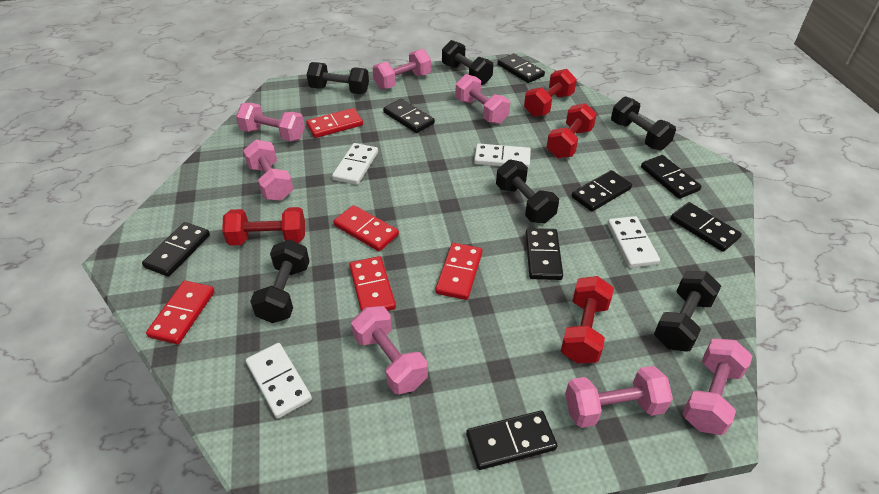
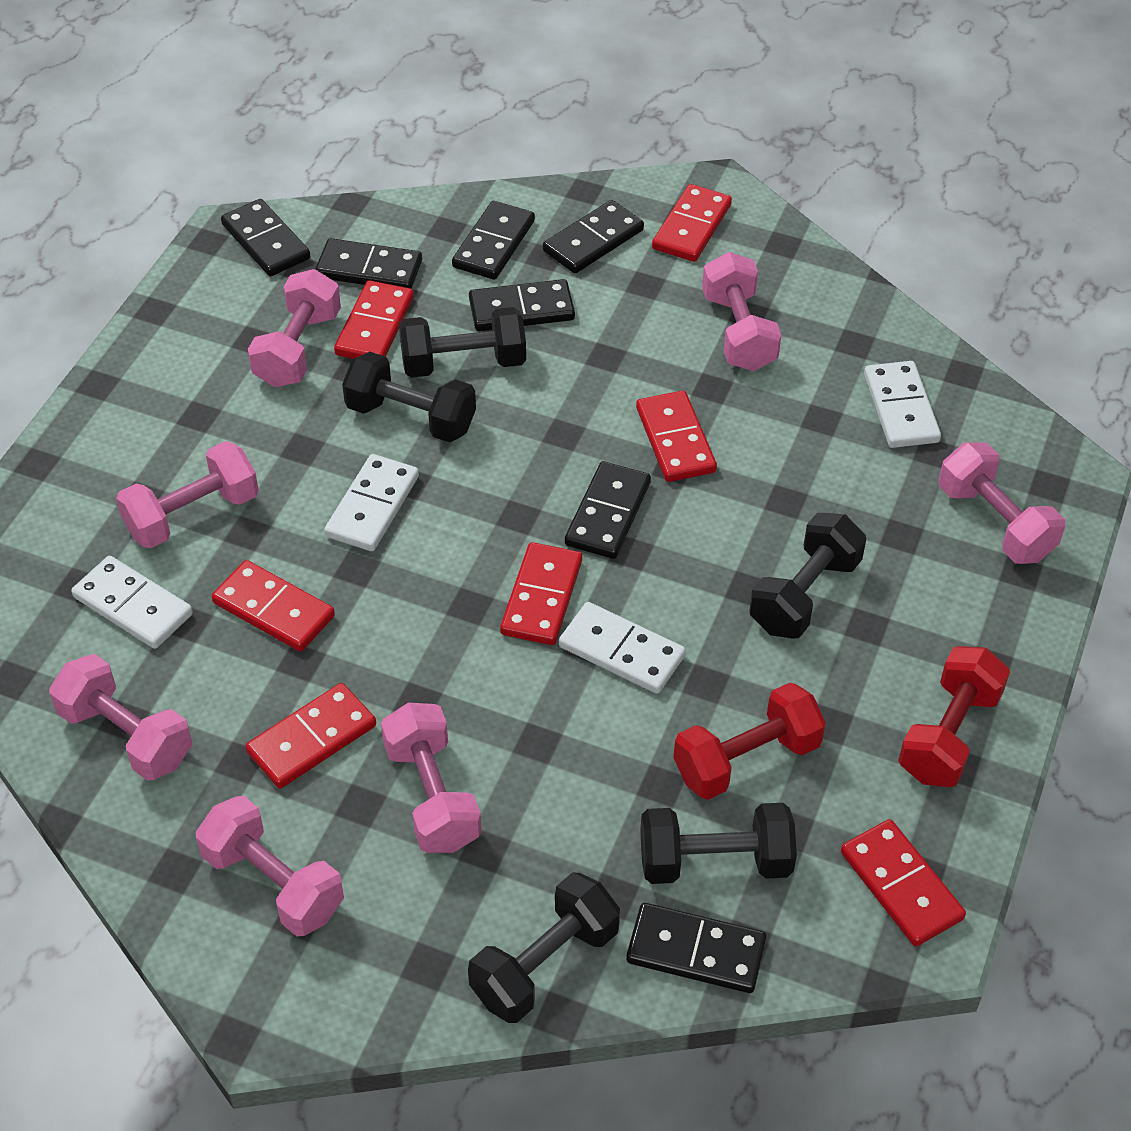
black domino: [142,222,210,277] [383,99,435,133] [466,411,557,470] [497,53,545,83] [526,228,563,280] [571,170,632,212] [641,155,702,199] [671,202,742,252] = 8 -> [221,199,310,276] [315,238,422,289] [452,201,535,280] [469,279,575,331] [543,200,644,273] [565,461,651,559] [626,903,766,993] = 7
black dumbbell: [250,239,310,323] [307,62,369,94] [442,40,493,85] [496,159,559,223] [611,97,676,150] [654,271,721,351] = 6 -> [342,352,476,442] [399,307,526,378] [468,872,620,1023] [640,803,797,884] [749,513,866,638] = 5
red domino: [146,281,215,344] [306,108,363,138] [333,205,399,251] [349,256,396,311] [435,243,482,300] = 5 -> [212,560,335,651] [245,683,376,789] [334,280,414,359] [500,542,582,645] [636,391,717,482] [652,184,732,262] [841,819,966,946] = 7
red dumbbell: [222,207,305,246] [524,69,577,117] [546,103,597,158] [561,276,614,364] = 4 -> [673,683,826,800] [898,646,1010,787] = 2

